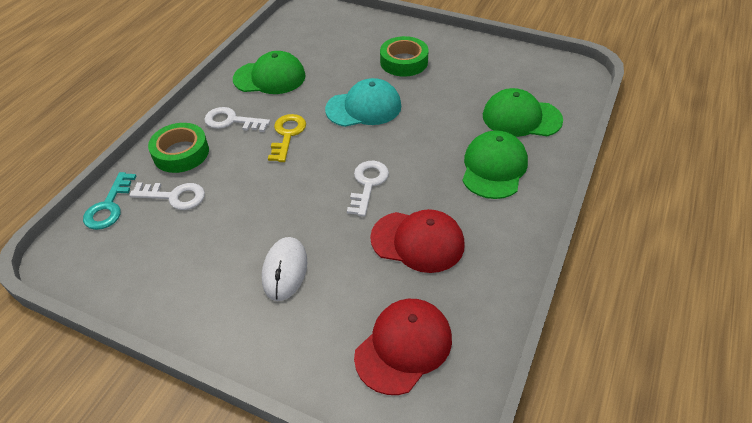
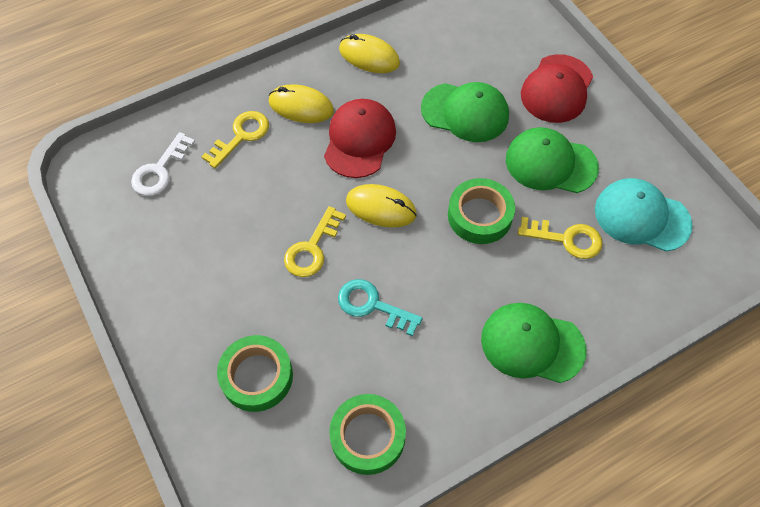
green tape: [148,123,209,173] [380,36,429,77] = 2 -> [217,335,293,412] [329,394,406,475] [448,178,515,244] = 3
white key: [129,182,205,210] [204,107,270,132] [347,161,389,217] = 3 -> [131,132,195,196] = 1
white mouse: [262,237,307,301] = 1 -> none = 0
yellow key: [268,114,306,162] = 1 -> [201,111,269,168] [284,206,346,277] [518,217,603,259] = 3
yellow mouse: none = 0 -> [268,84,334,123] [339,34,400,73] [346,184,417,227] = 3

